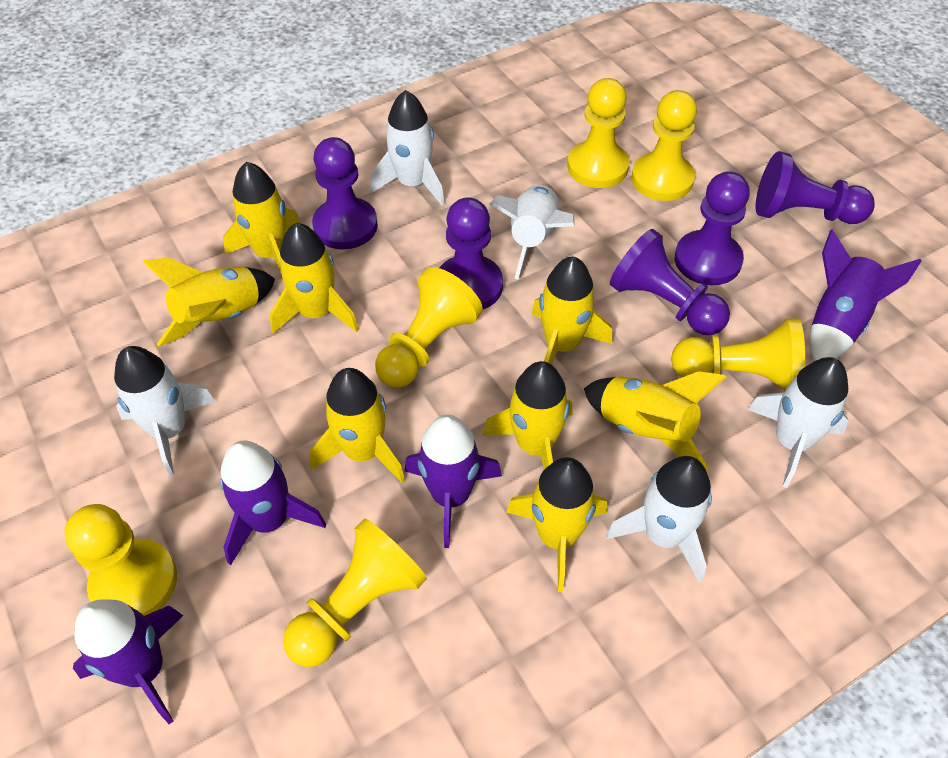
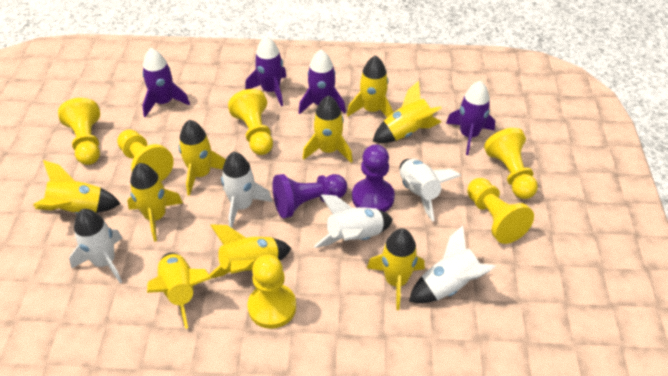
purple pawn: [312,137,378,250] [439,197,503,309] [610,229,730,335] [675,171,750,285] [756,151,875,224] = 5 -> [272,174,347,219] [352,144,395,212] = 2
yellow rocket: [143,258,275,347] [223,162,300,272] [270,223,359,334] [309,368,405,483] [482,361,572,469] [506,457,607,592] [532,256,612,365] [584,371,726,470] = 8 -> [33,160,121,214] [127,163,183,242] [147,253,211,329] [179,120,226,196] [209,224,291,278] [302,96,353,163] [347,55,393,118] [367,228,425,310] [373,81,442,143] = 9

